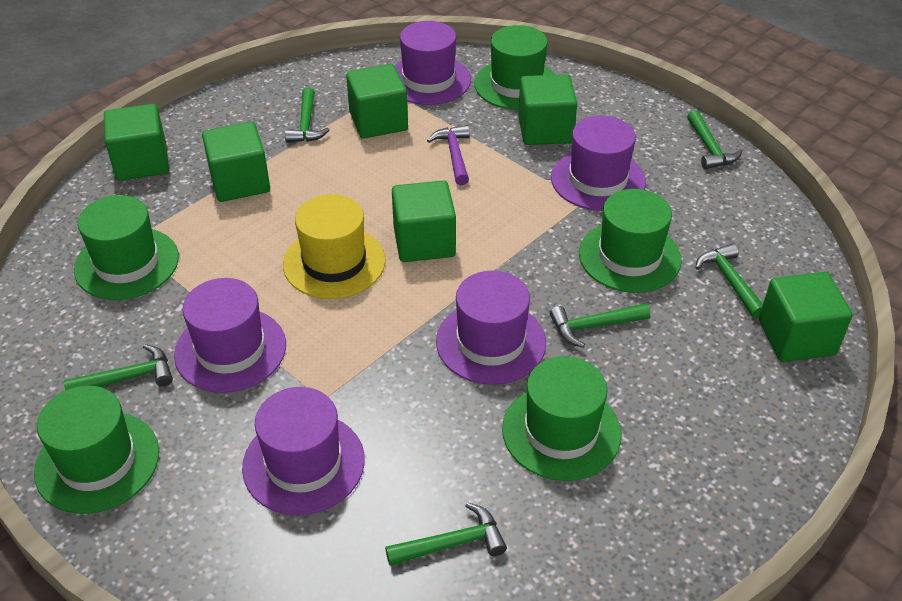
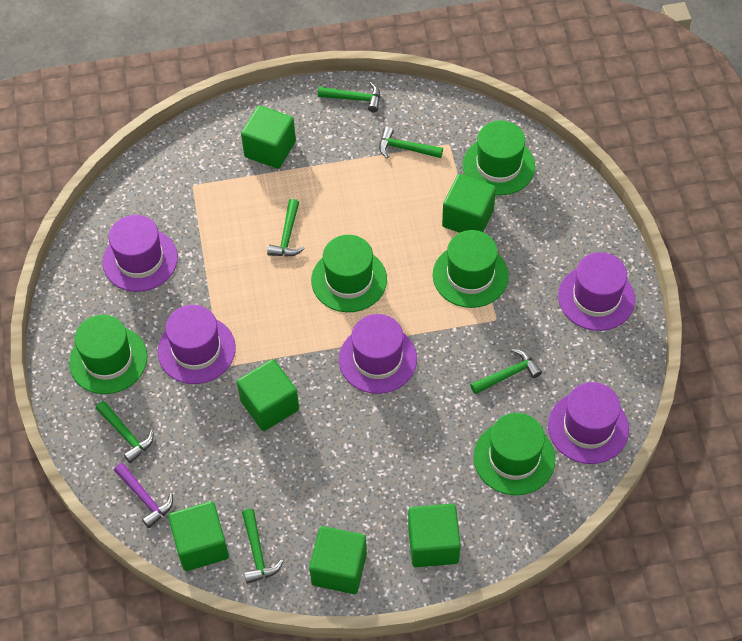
yellow hat: [283,194,386,299] = 1 -> none = 0

